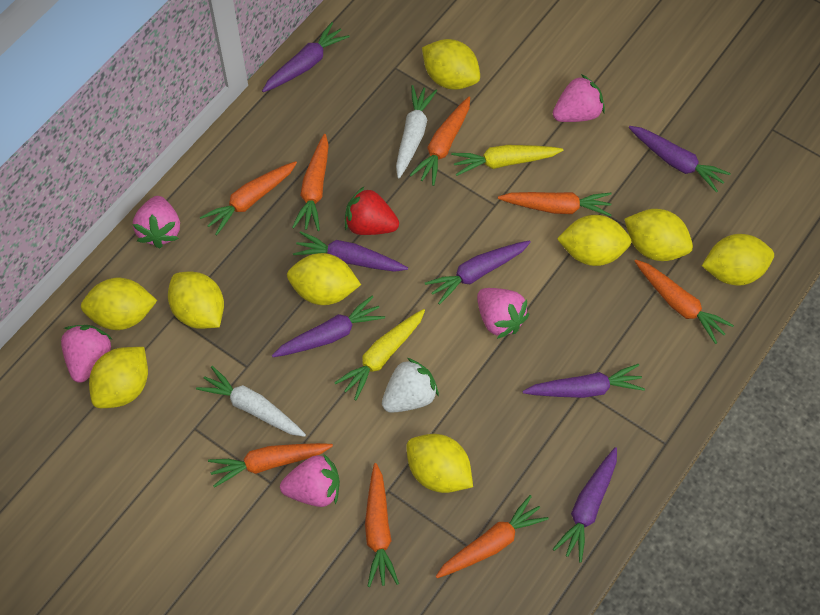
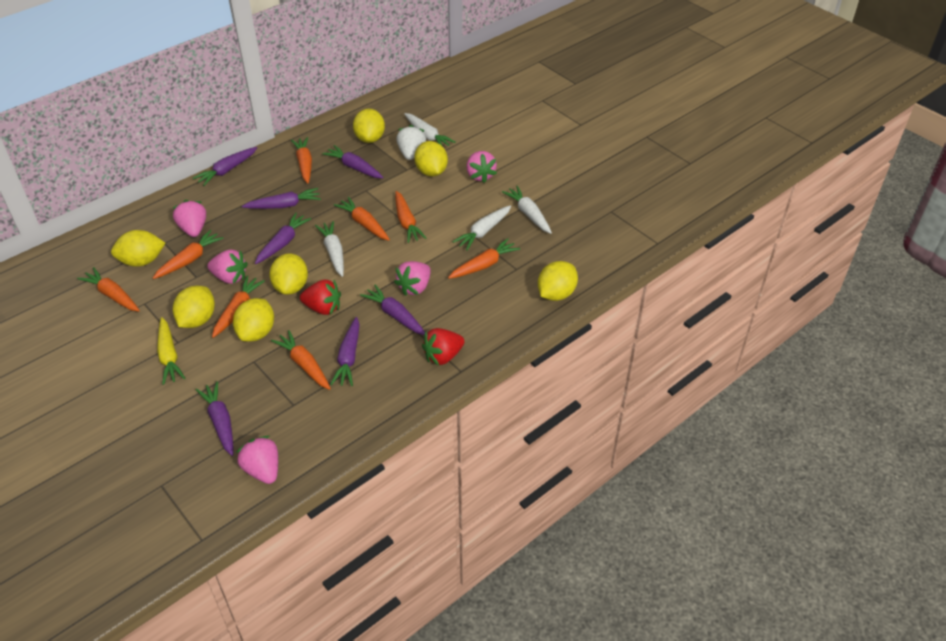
red strawberry: [345,187,399,235] = 1 -> [300,280,341,315] [422,328,465,366] = 2
white carrot: [196,366,306,437] [396,85,437,179] = 2 -> [315,221,344,277] [404,113,456,147] [452,205,511,250] [502,186,552,234] = 4
yellow carrot: [334,309,425,400] [451,145,563,176] = 2 -> [157,317,185,385] = 1
yellow lemon: [81,278,157,330] [89,347,148,408] [168,271,224,329] [287,253,361,305] [406,434,473,493] [422,39,480,90] [557,215,632,266] [624,209,693,261] [702,234,774,286] = 9 -> [111,230,165,267] [173,286,215,328] [233,298,274,342] [269,253,308,295] [353,109,385,143] [414,141,448,176] [538,261,578,301] = 7

